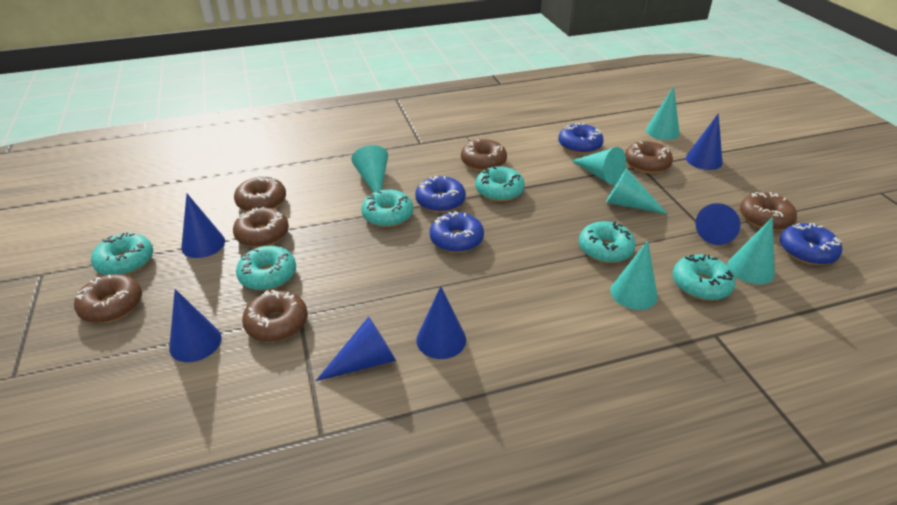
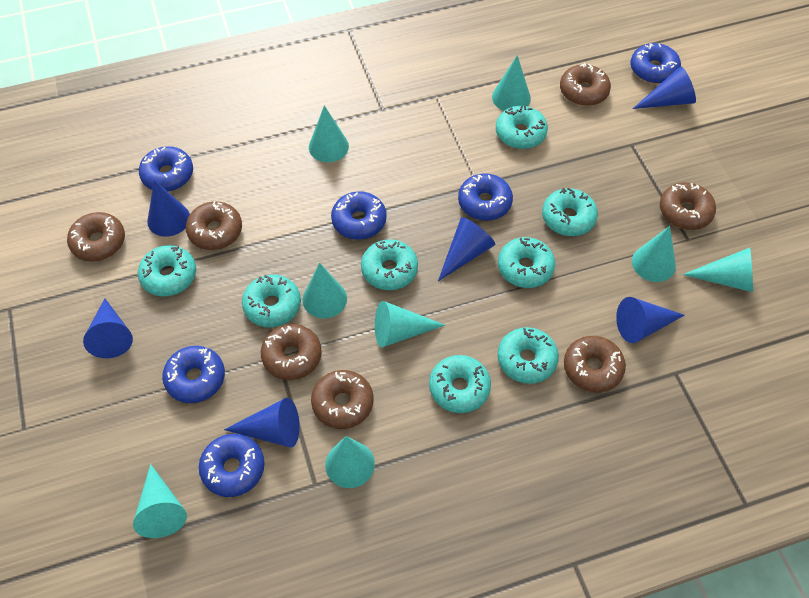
blue donut: [415,176,466,213] [430,211,484,253] [558,123,604,154] [780,223,842,265] = 4 -> [139,146,193,192] [162,346,225,403] [199,434,265,497] [331,191,387,240] [458,173,513,221] [631,43,681,84] = 6
turquoise cone: [352,145,388,193] [571,147,626,185] [606,168,668,214] [611,241,658,310] [646,86,680,140] [728,217,775,284] = 6 -> [133,464,187,538] [302,263,347,318] [309,105,349,162] [325,436,375,488] [375,301,445,347] [492,55,531,111] [632,226,676,282] [682,248,753,292] = 8
turquoise donut: [91,232,153,275] [236,246,296,291] [361,189,413,227] [475,166,525,202] [579,221,636,263] [673,254,736,301] = 6 -> [138,245,196,297] [242,274,301,328] [361,239,418,290] [429,355,491,413] [496,106,548,149] [498,237,555,288] [498,327,559,384] [542,188,598,236] = 8

